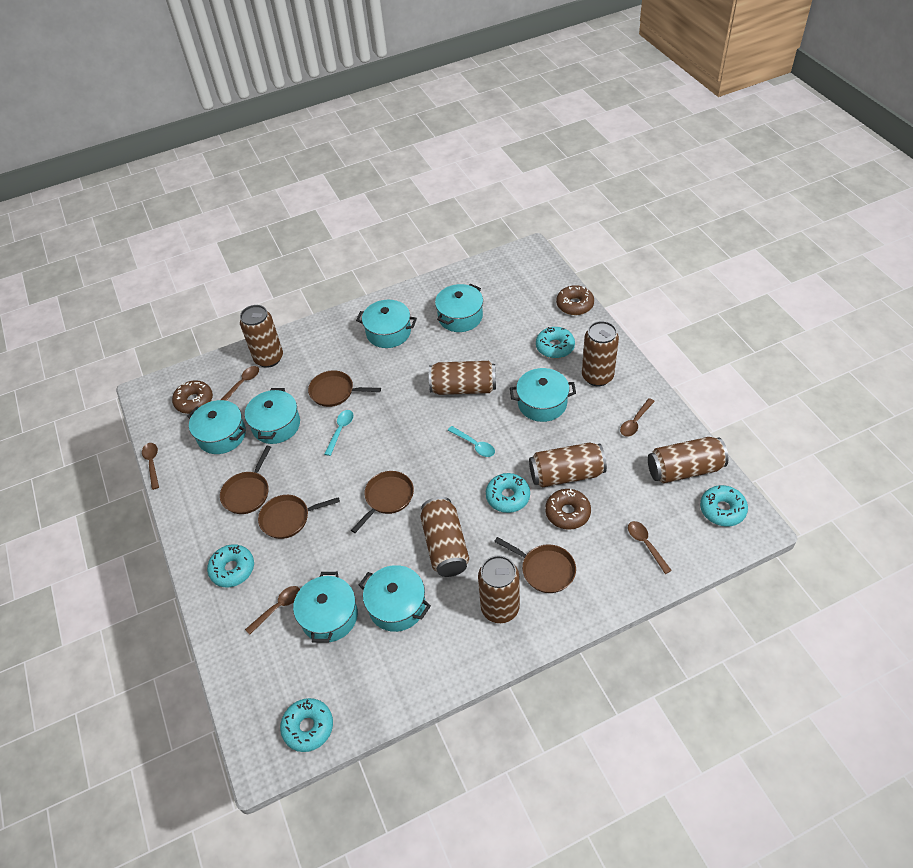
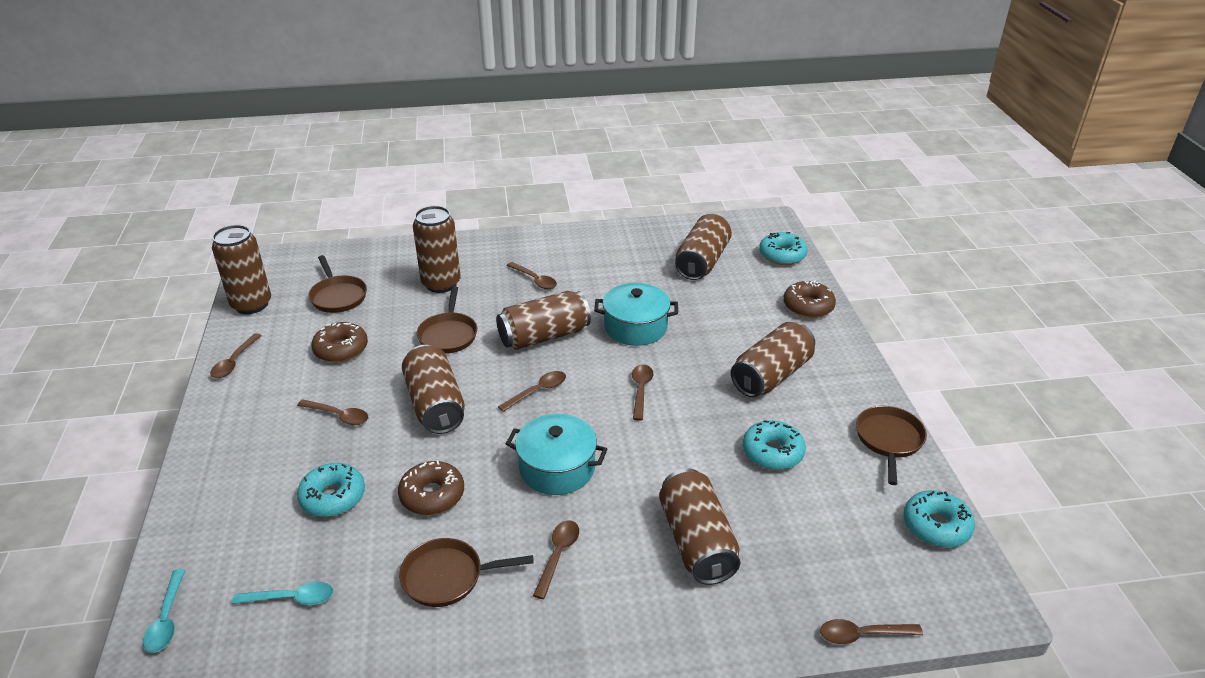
brown pan: [220,446,271,514] [258,495,340,539] [308,370,381,407] [351,471,414,533] [494,537,576,593] = 5 -> [308,255,367,313] [399,538,534,607] [417,286,477,354] [856,406,927,485] = 4
brown spoon: [142,443,159,490] [221,366,259,401] [245,586,300,635] [620,398,655,436] [628,521,672,574] = 5 -> [210,333,262,378] [297,399,368,425] [498,371,566,412] [507,262,557,289] [533,520,579,599] [632,364,653,421] [820,619,923,644] = 7
turquoise donut: [207,544,254,587] [280,698,333,752] [486,473,530,513] [536,327,575,358] [700,485,748,526] = 5 -> [297,463,365,517] [742,420,806,470] [759,232,808,265] [903,490,975,548] = 4
turquoise pot: [187,400,246,454] [245,388,300,444] [293,572,358,643] [356,300,417,348] [359,565,431,632] [435,284,483,332] [510,368,576,422] = 7 -> [506,414,607,495] [594,283,678,346] = 2

